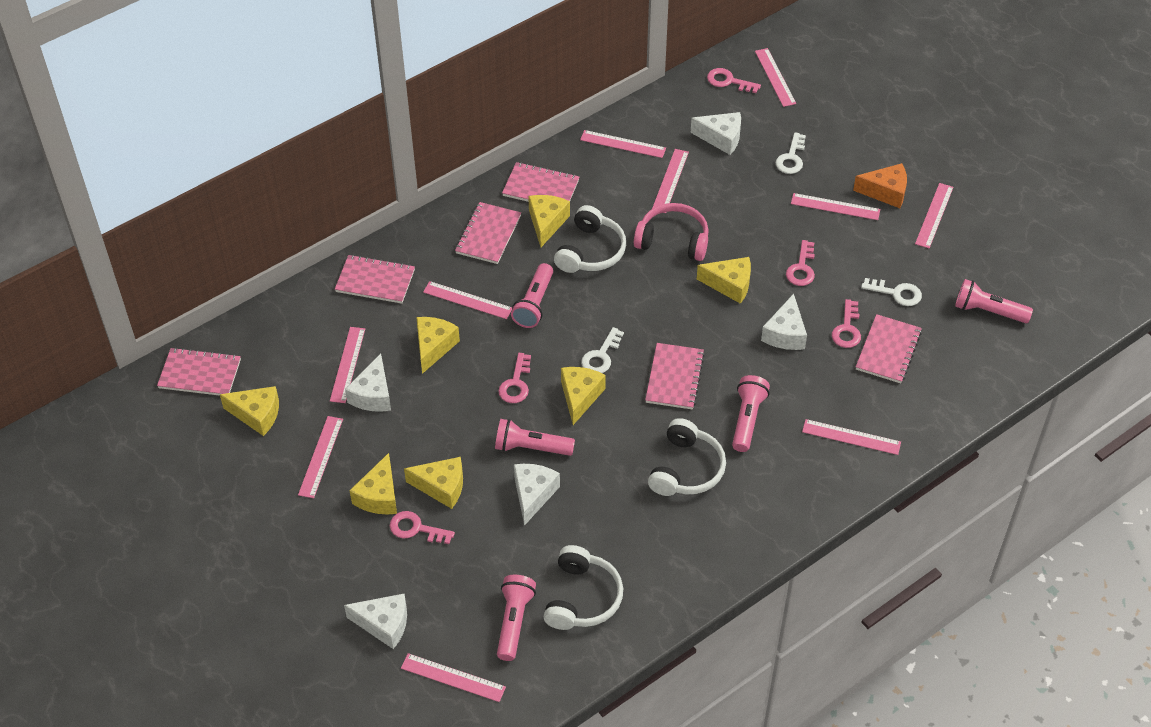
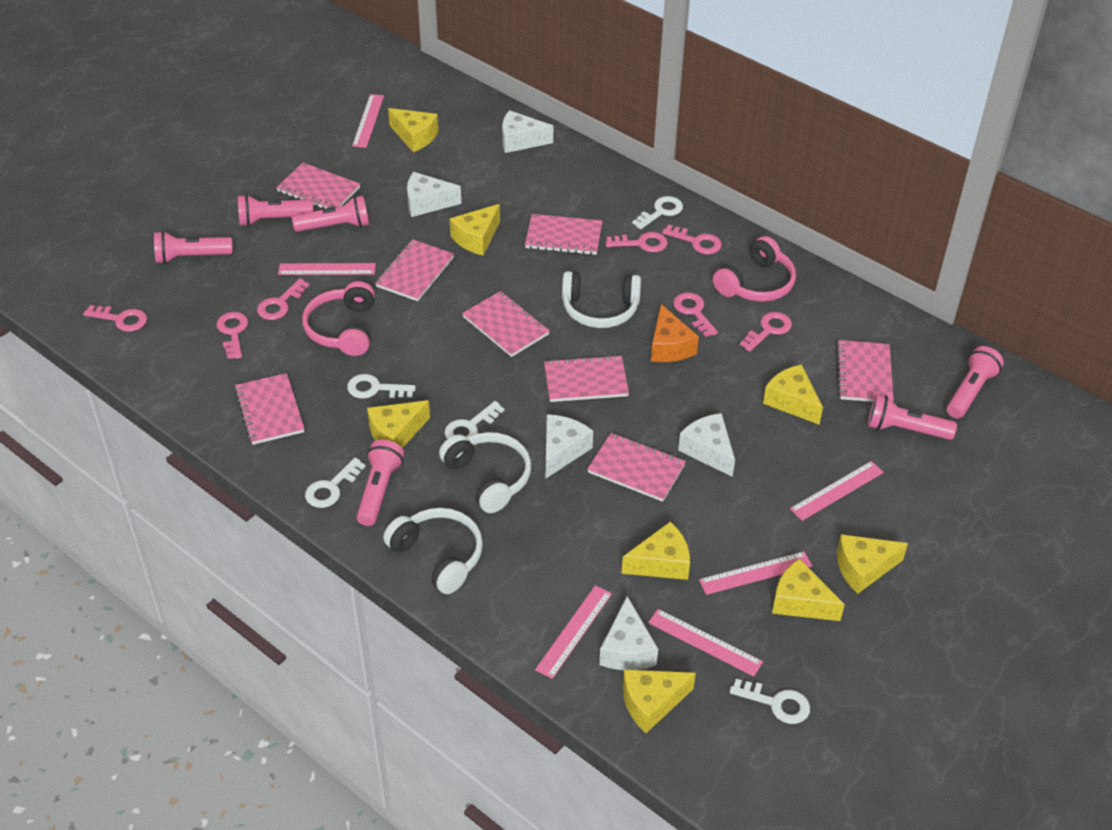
pink flashlight: [495,419,575,456] [497,575,536,661] [511,263,553,328] [732,375,770,452] [955,279,1033,323] = 5 -> [154,231,233,264] [238,194,314,226] [292,196,369,232] [356,440,404,526] [868,394,957,440] [947,346,1004,419] = 6
pink headphones: [634,203,709,261] = 1 -> [302,281,375,356] [713,236,796,302] = 2
pink key: [390,511,455,544] [498,353,531,403] [707,68,761,93] [786,240,815,286] [832,299,861,348] = 5 -> [83,305,147,332] [216,312,248,359] [257,278,310,320] [606,232,667,252] [662,224,722,254] [673,292,718,337] [740,312,792,352] = 7
pink notebook: [157,347,241,396] [335,255,415,304] [455,202,521,264] [502,162,579,202] [645,343,705,410] [856,314,922,383] = 6 -> [235,373,305,445] [276,163,360,209] [375,239,454,301] [462,291,550,357] [525,214,602,255] [544,355,629,402] [587,433,686,502] [836,340,894,402] = 8
pink ruler: [298,416,343,498] [330,327,365,403] [401,653,506,702] [423,281,512,319] [580,130,666,158] [652,149,689,213] [755,48,796,107] [791,193,880,220] [802,419,901,455] [915,183,953,248] = 10 -> [278,263,376,275] [352,94,384,148] [535,585,612,679] [648,609,763,676] [699,551,812,595] [790,461,884,521] = 6
white key: [581,327,624,373] [776,132,806,174] [861,278,922,306] = 3 -> [305,458,366,508] [347,374,416,399] [445,401,505,439] [632,196,683,230] [730,679,810,724] = 5
yellow cheese: [220,386,279,436] [349,453,397,515] [404,457,463,509] [416,317,460,374] [528,195,570,247] [561,367,606,425] [697,257,751,304] = 7 -> [367,400,430,448] [388,108,439,152] [450,204,500,255] [621,521,690,580] [623,669,696,733] [763,364,823,425] [772,558,845,621] [837,534,908,594] = 8

